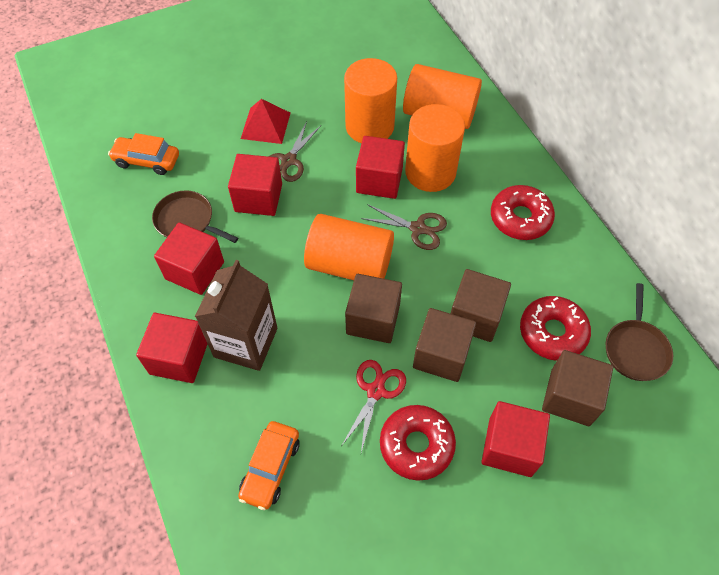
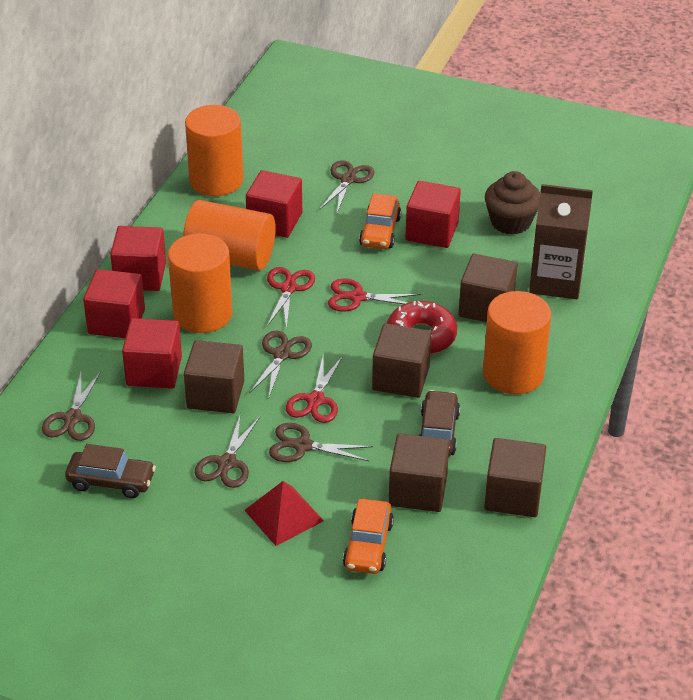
brown car: none = 0 -> [65,444,156,498] [419,390,460,457] = 2
brown cube: [345,274,402,343] [413,308,476,382] [451,269,511,342] [542,350,613,426] = 4 -> [184,340,244,413] [372,323,431,398] [389,433,449,512] [459,254,517,322] [484,438,546,517] = 5
brown cupcake: none = 0 -> [485,171,540,235] = 1
brown pan: [152,190,238,243] [606,283,673,381] = 2 -> none = 0
brown scissors: [268,121,321,182] [361,204,447,250] = 2 -> [42,372,101,441] [195,413,260,488] [249,331,312,397] [269,423,373,462] [320,160,375,213] = 5
red donut: [380,405,456,481] [491,185,555,240] [520,296,591,361] = 3 -> [387,301,457,355] = 1
red scissors: [342,360,406,453] = 1 -> [267,267,315,330] [286,356,343,423] [328,278,421,312] = 3

